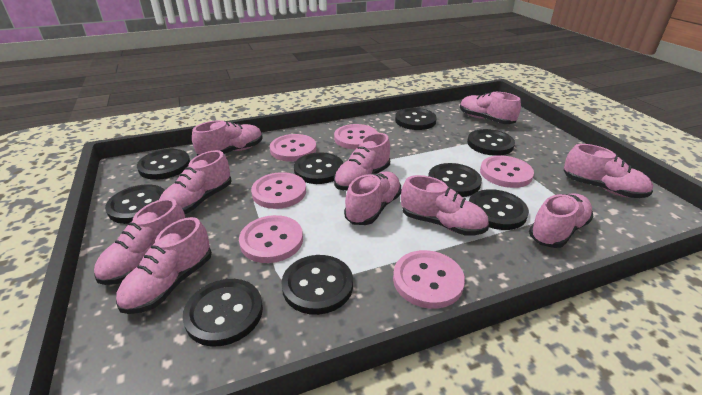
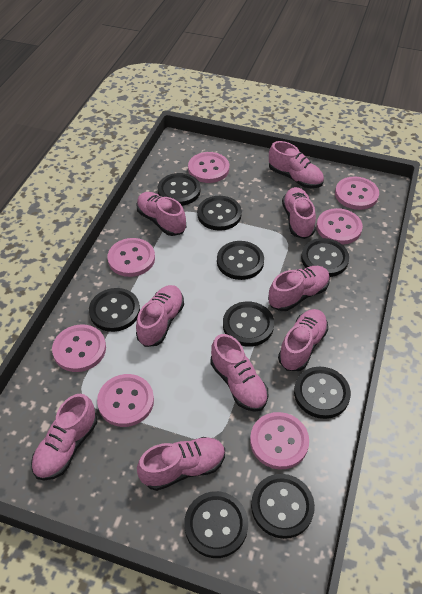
pink button: [239,215,303,263] [251,172,306,209] [270,134,316,162] [334,124,378,149] [393,250,465,309] [480,155,534,188] = 6 -> [52,324,106,372] [97,374,154,427] [108,238,155,277] [188,152,229,183] [250,412,309,469] [316,208,363,245] [335,176,379,210] = 7
pink shoe: [94,198,185,285] [116,217,212,314] [159,150,232,214] [192,120,263,156] [334,133,390,191] [344,171,401,225] [401,175,489,236] [460,92,521,124] [529,193,594,248] [564,144,653,198] = 10 -> [31,394,97,480] [136,192,186,236] [136,285,184,347] [137,437,225,491] [210,334,268,412] [268,266,330,311] [269,141,324,188] [278,309,328,371] [282,187,316,239] = 9

